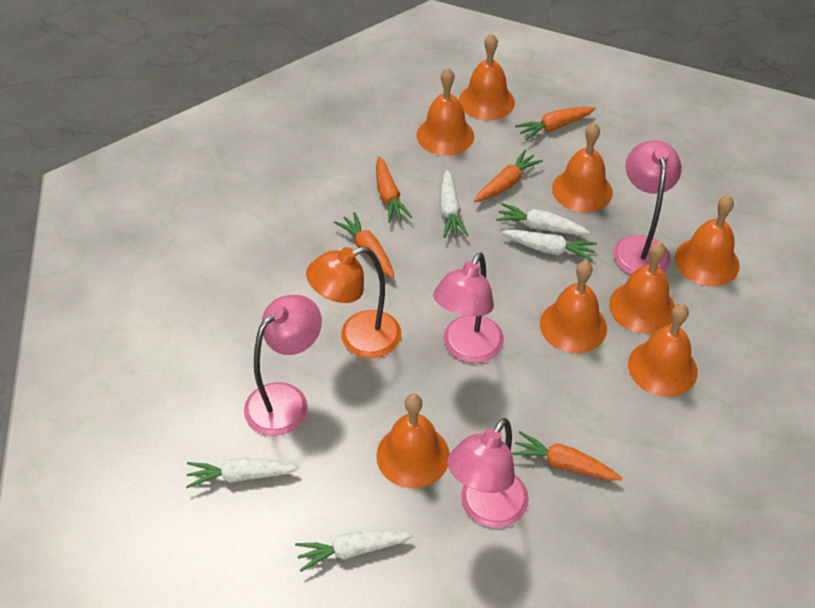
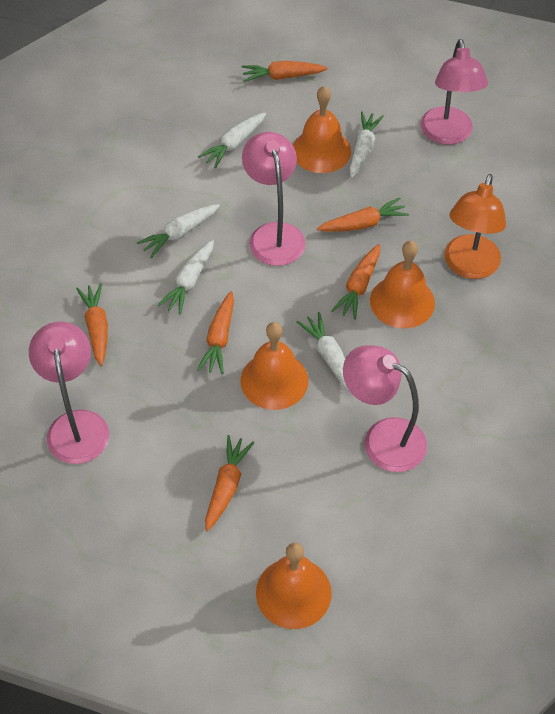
orange bell: [376,394,450,488] [417,68,474,156] [459,34,515,120] [540,261,607,353] [552,123,613,212] [609,242,675,334] [628,304,698,397] [675,195,740,286] = 8 -> [241,322,308,410] [256,542,332,629] [293,86,351,173] [370,241,435,328] = 4
orange carrot: [334,212,394,278] [376,156,412,223] [474,150,543,202] [512,431,622,480] [515,107,596,140] = 5 -> [76,283,108,366] [197,291,234,374] [205,435,255,532] [242,61,328,82] [317,197,409,232] [331,244,380,320] = 6

